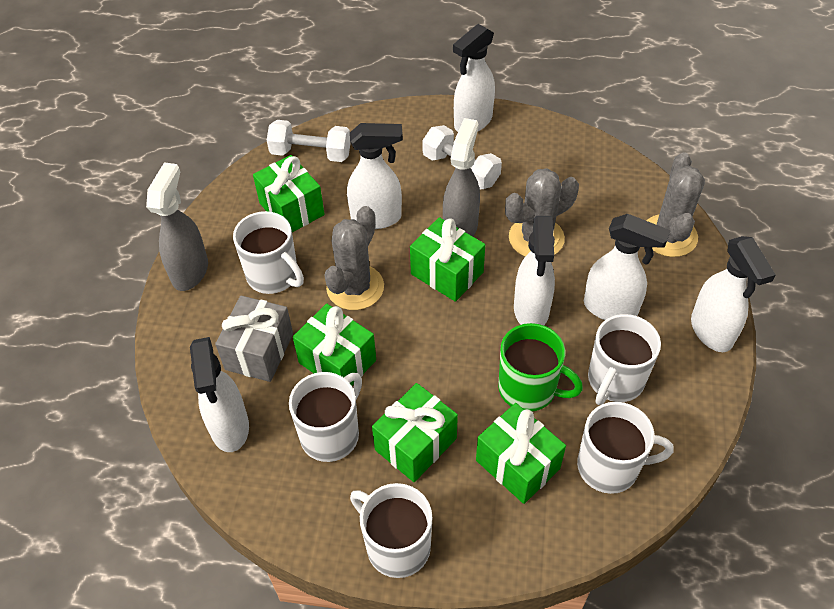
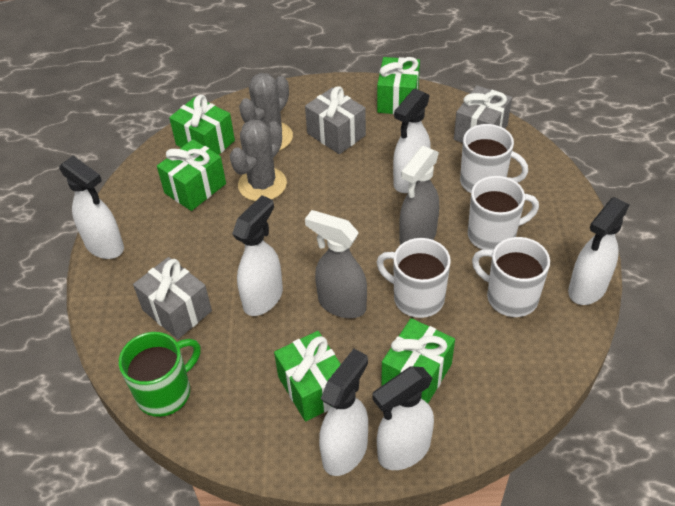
grey cactus: [324,206,384,310] [505,168,579,257] [647,153,705,257] = 3 -> [230,119,287,201] [239,73,293,151] = 2
grey gift: [215,296,293,382] = 1 -> [133,257,212,339] [305,86,366,154] [454,85,512,143] = 3
white dumbbell: [267,120,351,162] [422,125,502,190] = 2 -> none = 0
white mug: [233,211,304,294] [289,372,362,462] [350,483,432,578] [577,402,674,494] [588,314,661,405] = 5 -> [377,238,451,318] [460,124,528,193] [468,176,539,251] [472,237,550,317] = 4

